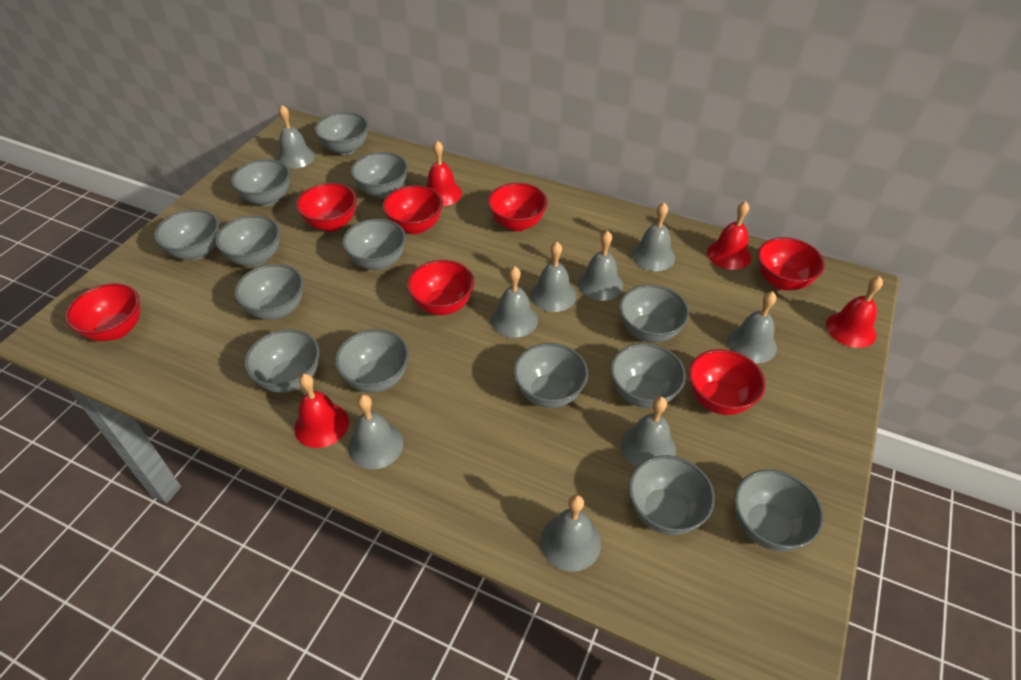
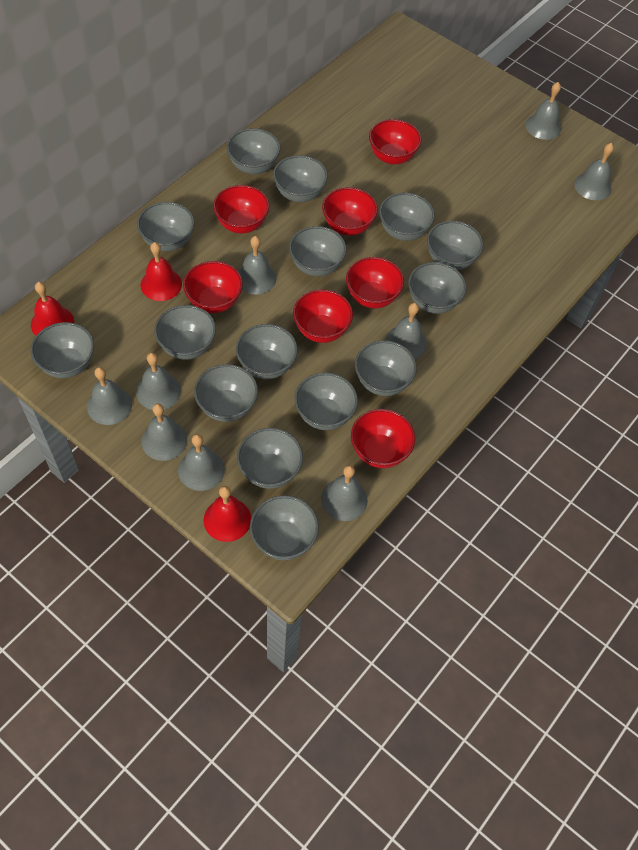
grey bowl: [154,209,219,260] [215,215,280,266] [231,159,290,206] [235,264,304,320] [245,329,320,393] [315,112,368,155] [335,329,409,393] [342,219,406,270] [351,152,408,198] [514,343,588,408] [611,343,686,408] [619,285,689,343] [629,455,715,535] [734,470,824,551] = 14 -> [31,322,94,378] [137,202,194,251] [154,305,216,360] [194,364,258,422] [227,128,280,174] [236,324,298,379] [237,428,303,489] [250,495,319,560] [273,155,328,202] [289,226,347,276] [294,373,358,430] [355,340,417,396] [379,193,435,241] [408,262,466,314] [427,221,483,270] = 15
red bell: [294,374,349,448] [426,140,462,206] [707,201,751,270] [826,276,883,348] = 4 -> [31,282,74,336] [141,242,182,301] [203,486,251,542] = 3

